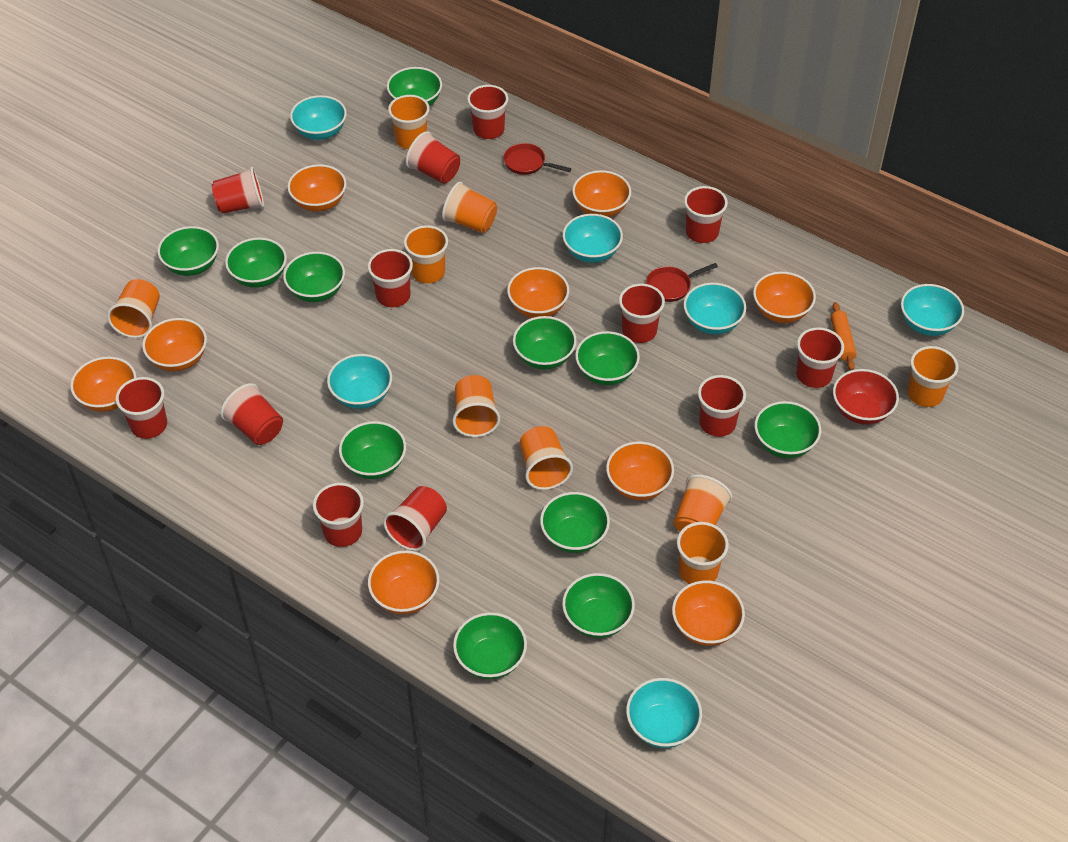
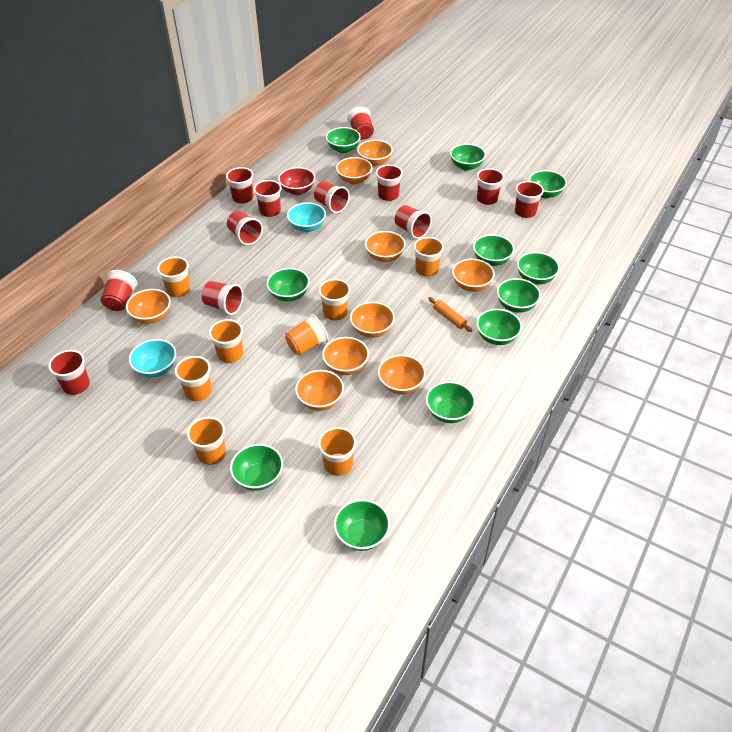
orange cup: [107,279,160,338] [388,95,430,149] [404,225,448,283] [442,182,497,233] [452,375,500,437] [520,426,573,490] [674,474,732,532] [677,522,729,584] [907,346,959,407] = 9 -> [157,257,190,297] [175,356,212,401] [187,417,226,465] [209,319,243,363] [285,314,328,355] [318,279,351,321] [318,427,356,476] [413,237,444,276] = 8
red pan: [503,143,571,175] [646,263,718,302] = 2 -> none = 0
turquoise bowl: [290,95,347,140] [327,354,392,409] [563,214,623,263] [626,678,702,748] [684,283,746,335] [901,284,964,336] = 6 -> [129,339,176,378] [287,202,326,232] = 2

